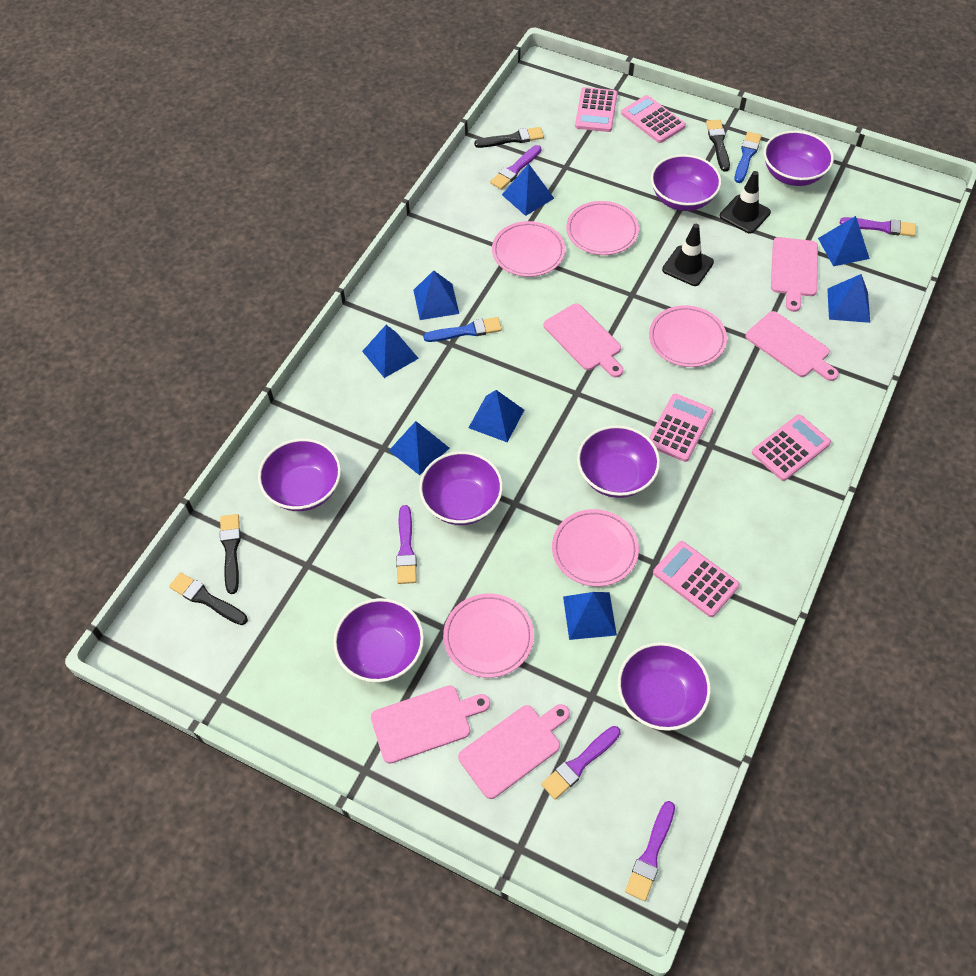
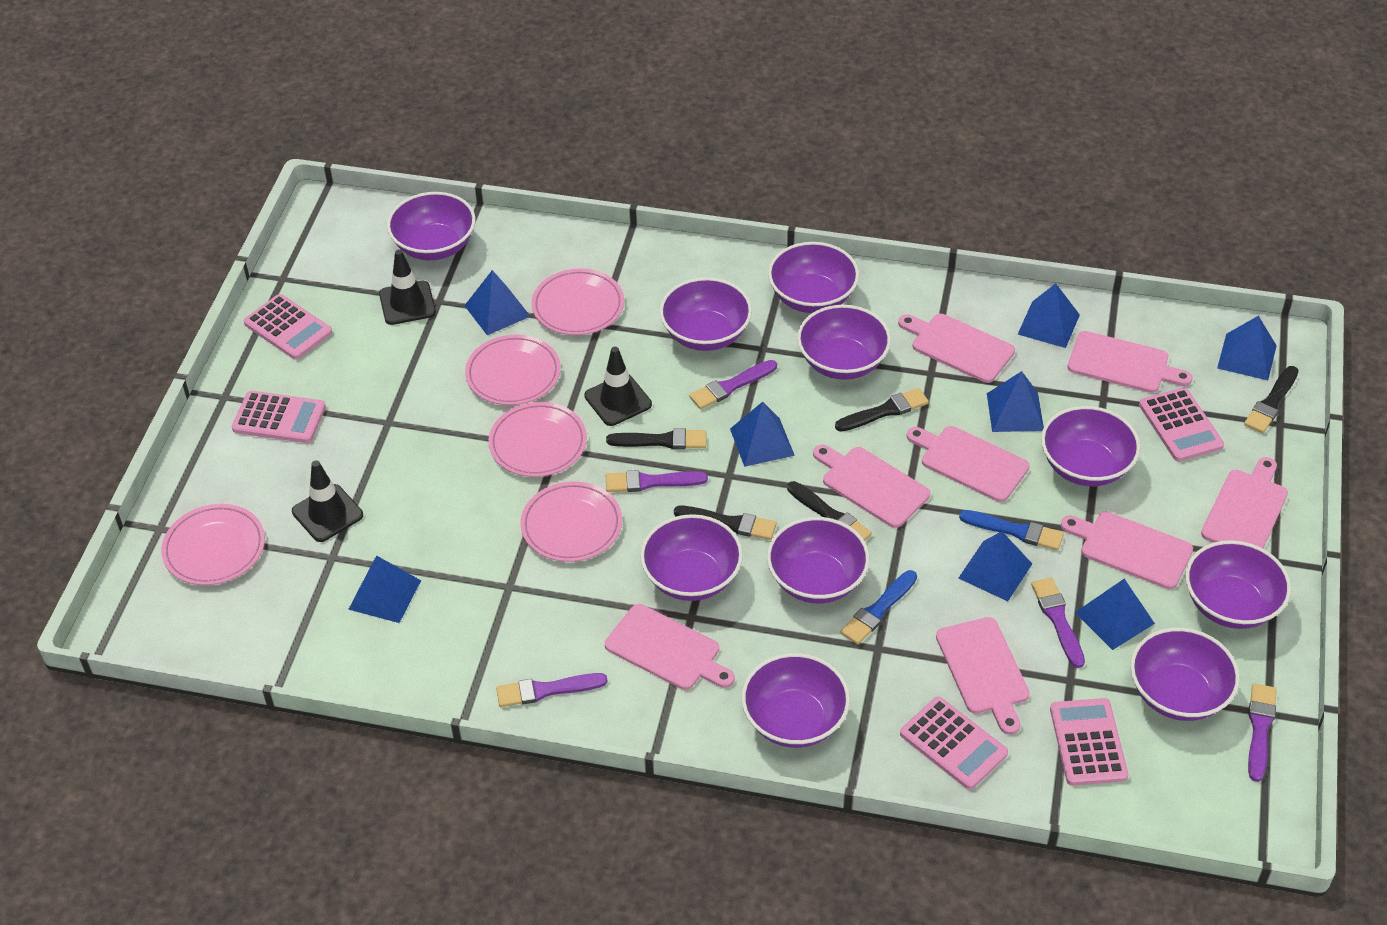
black brush: [169,572,248,625] [220,514,241,594] [474,127,544,148] [706,120,730,172] = 4 -> [606,429,707,449] [674,506,777,540] [787,481,872,541] [835,388,929,432] [1244,366,1299,433] = 5
black traffic cone: [662,224,714,286] [720,171,771,234] = 2 -> [292,460,363,542] [379,249,436,325] [584,347,652,426] = 3
pink cutting board: [371,686,490,764] [458,704,570,799] [544,304,623,377] [746,311,839,381] [771,237,818,312] = 5 -> [605,604,735,690] [813,444,930,528] [898,314,1015,383] [907,426,1030,502] [936,617,1030,735] [1061,512,1193,589] [1067,331,1192,393] [1201,457,1288,548] = 8
purple bowl: [258,438,341,511] [333,598,424,682] [419,451,503,525] [577,425,660,498] [618,642,711,731] [651,154,722,211] [764,131,834,186] = 7 -> [387,192,476,260] [640,514,743,601] [660,277,752,351] [742,653,850,748] [767,517,870,603] [768,242,859,313] [797,305,891,380] [1041,406,1140,486] [1130,628,1240,721] [1185,540,1291,629] = 10

